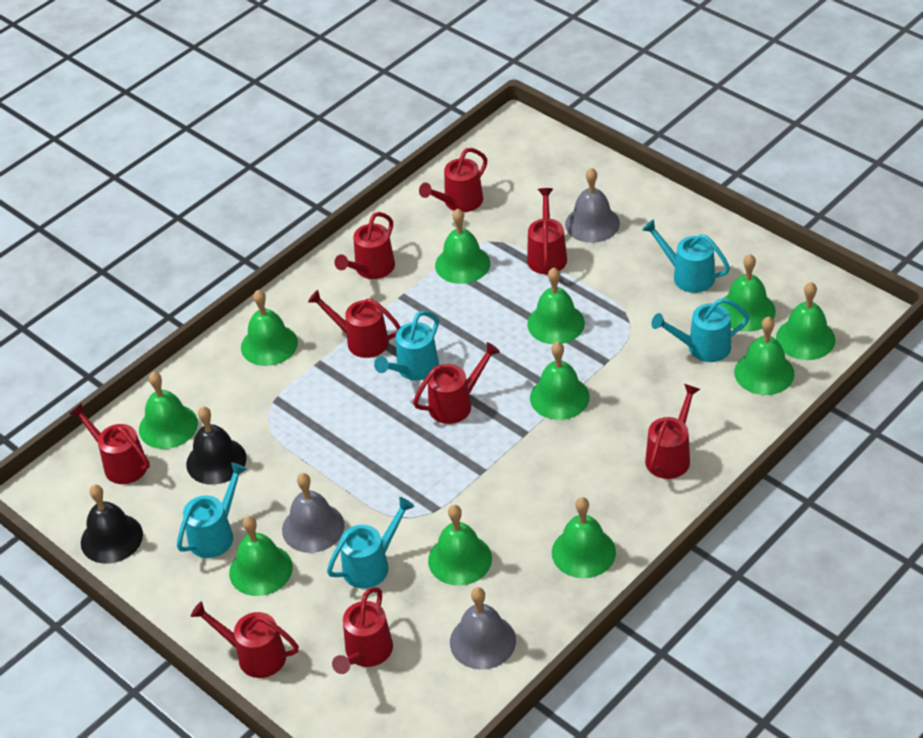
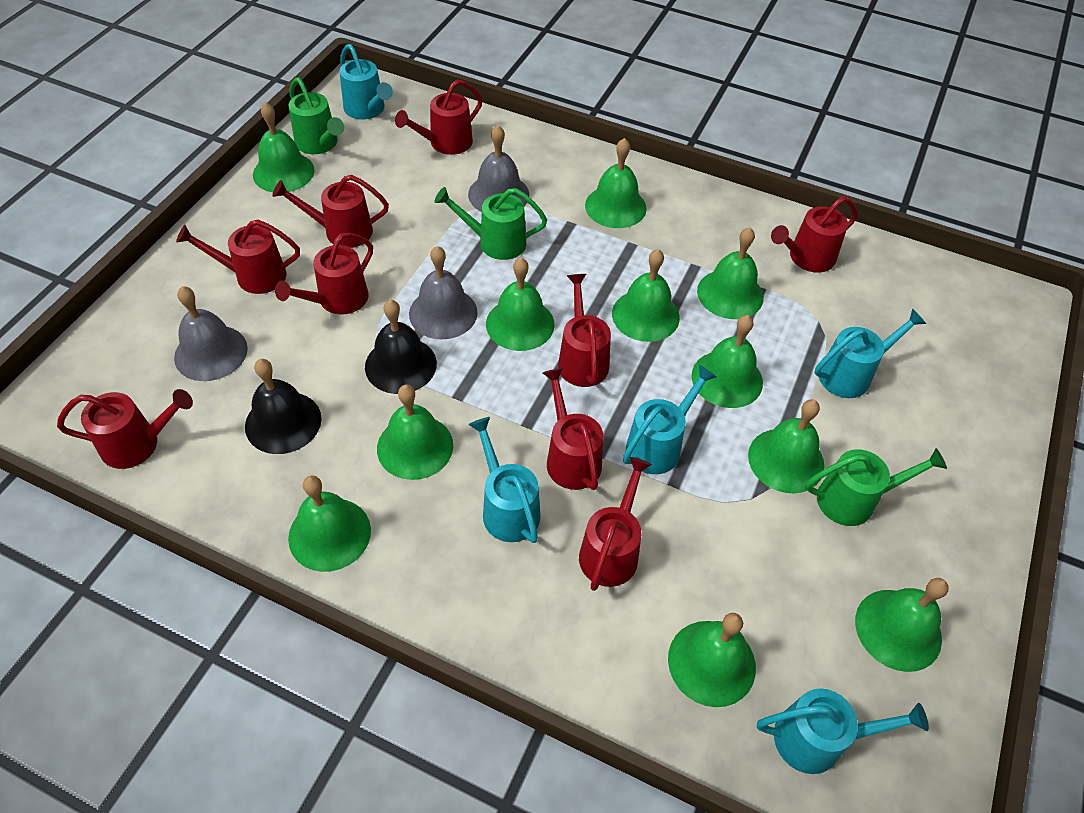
green watering can: none = 0 -> [289,77,344,154] [435,187,547,260] [805,448,947,526] = 3

